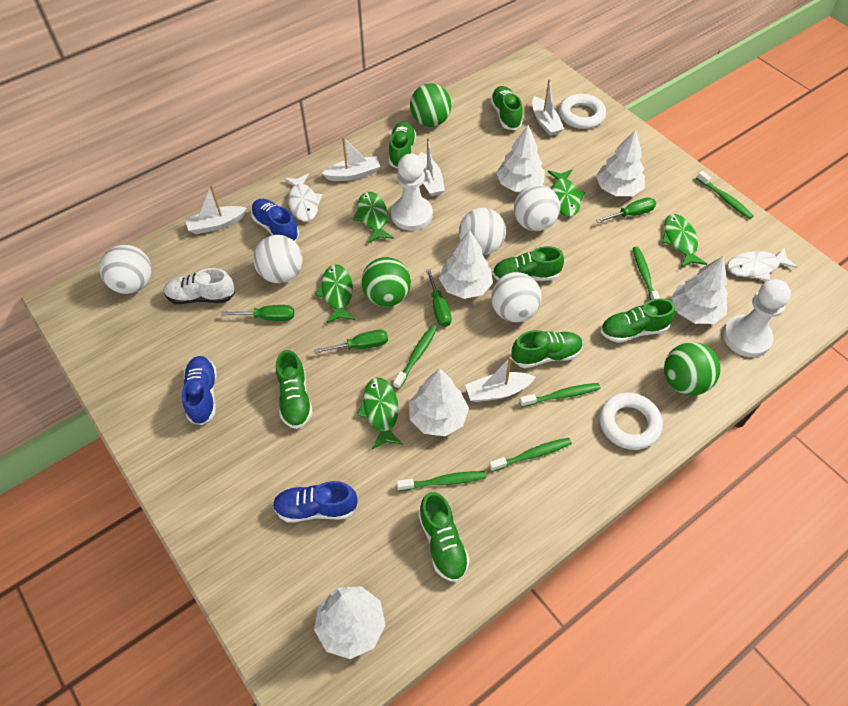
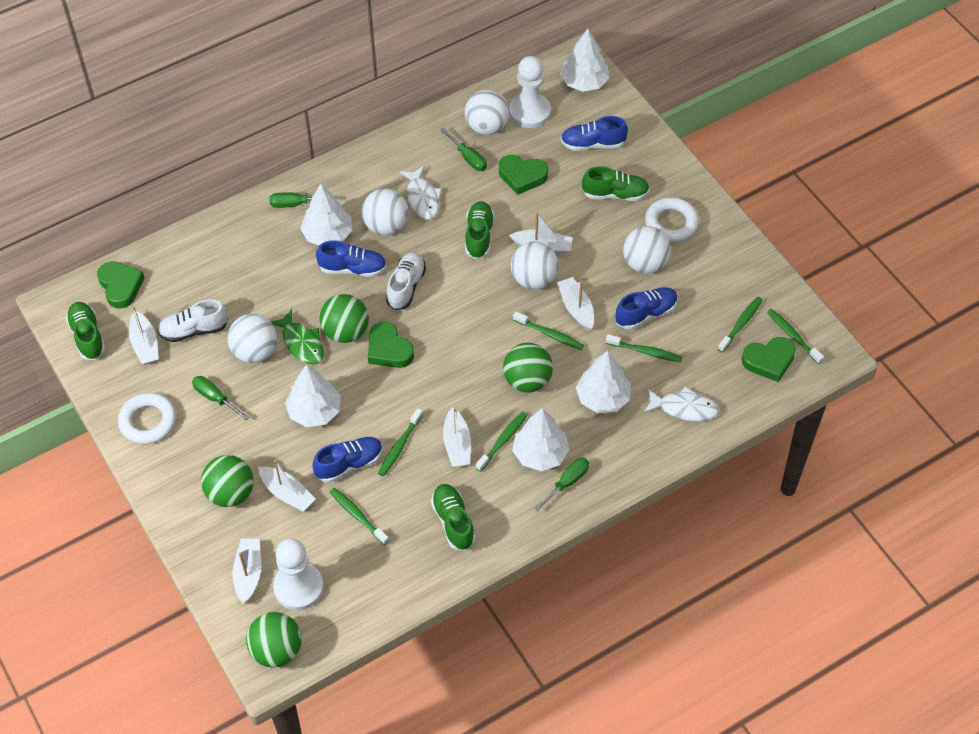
blue shoe: [182,356,217,425] [251,199,299,241] [273,481,358,523] = 3 -> [312,437,383,483] [316,240,387,277] [561,116,628,151] [616,287,678,330] = 4
green ball: [361,257,411,307] [410,83,451,127] [664,342,720,395] = 3 -> [201,455,253,507] [246,612,302,668] [320,294,369,343] [503,343,553,392] = 4
green fish: [315,264,355,323] [353,192,394,243] [357,377,403,449] [548,170,585,217] [662,214,707,268] = 5 -> [271,309,324,364] = 1
green heart: none = 0 -> [97,261,145,309] [368,322,414,368] [499,155,548,195] [741,337,796,382] = 4
green shoe: [276,350,313,429] [389,121,416,169] [419,492,470,582] [490,86,523,130] [492,246,564,281] [512,330,583,368] [601,298,676,343] = 7 -> [66,302,105,360] [431,484,475,551] [465,201,495,259] [582,166,650,201] = 4
green toothbrush: [393,326,437,389] [397,471,486,491] [489,438,572,472] [519,383,601,407] [633,247,660,300] [696,171,754,219] = 6 -> [330,488,389,545] [378,408,423,477] [475,412,528,472] [513,311,584,350] [606,334,682,362] [718,297,763,353] [767,309,824,364] = 7
white boat: [185,185,247,234] [322,137,380,181] [419,138,445,196] [465,357,535,402] [532,79,564,136] = 5 -> [129,306,159,364] [233,539,261,604] [258,460,315,512] [443,407,471,467] [509,212,573,254] [557,277,594,331] = 6
white shoe: [164,268,235,304] = 1 -> [157,299,228,342] [386,252,426,310] = 2
white tree: [314,586,385,659] [409,368,469,436] [439,230,493,299] [496,125,545,192] [596,129,645,196] [672,256,728,324] = 6 -> [285,364,341,427] [300,184,352,245] [512,408,569,471] [560,29,609,92] [576,351,631,413] = 5

